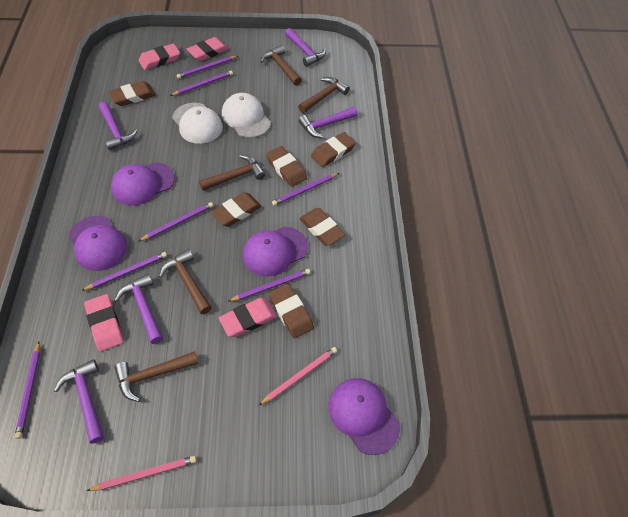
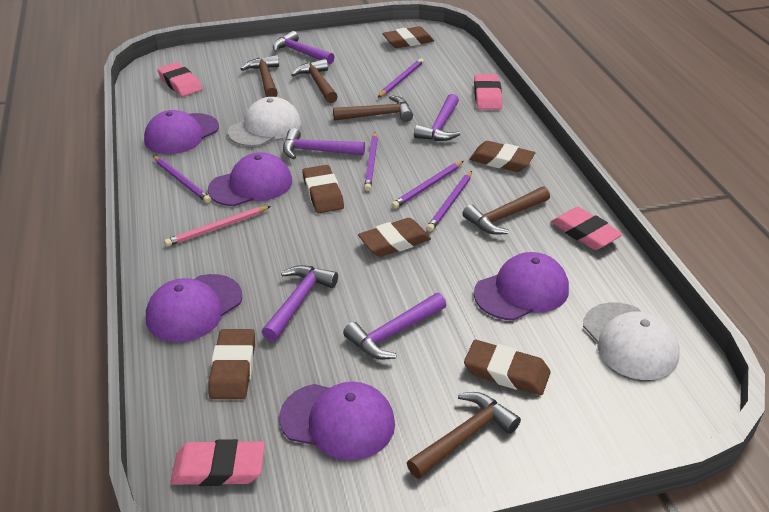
pink pencil: [86,456,196,491] [259,347,337,405] = 2 -> [164,206,271,247] = 1
purple cap: [69,216,127,271] [111,162,175,206] [243,227,308,277] [328,378,400,455] = 4 -> [144,110,219,154] [146,274,242,342] [208,152,292,206] [279,381,395,460] [474,252,569,320] = 5
purple pencil: [15,342,40,439] [81,252,167,291] [138,202,213,242] [170,71,233,96] [177,56,238,79] [228,269,311,302] [272,173,339,206] = 7 -> [153,156,211,203] [364,132,378,191] [378,58,424,98] [391,161,464,209] [426,171,472,232] = 5

